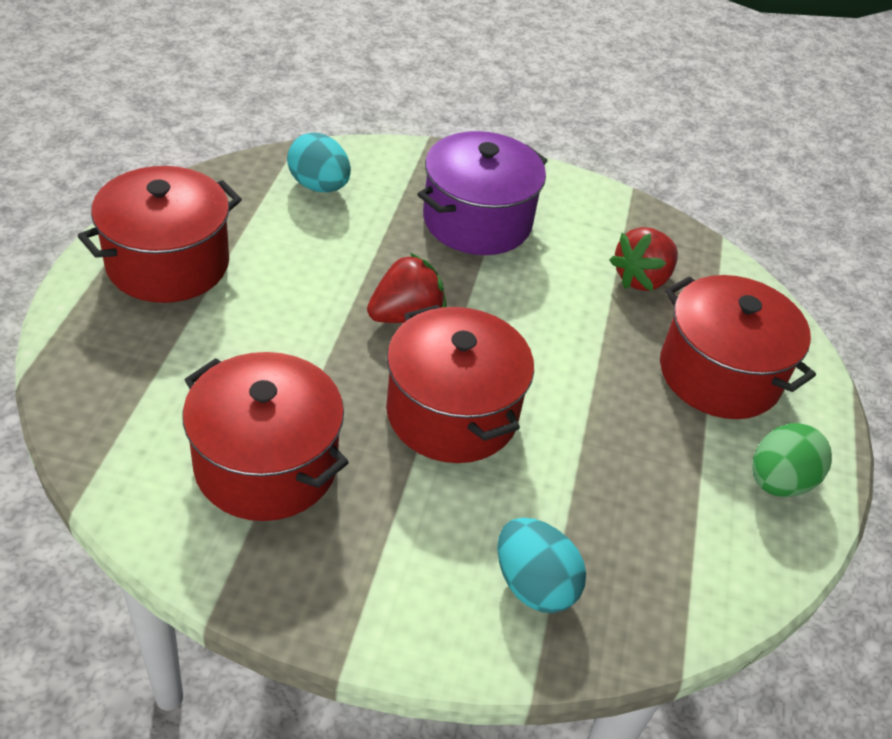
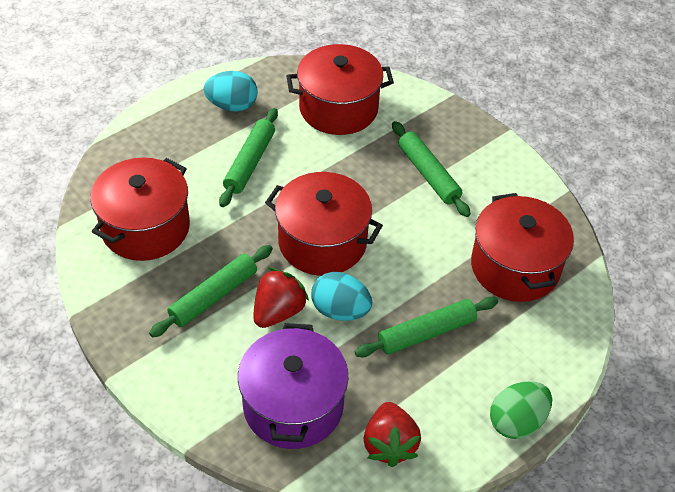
green rolling pin: none = 0 -> [149,245,273,338] [219,108,278,207] [355,297,498,357] [392,121,471,217] = 4

